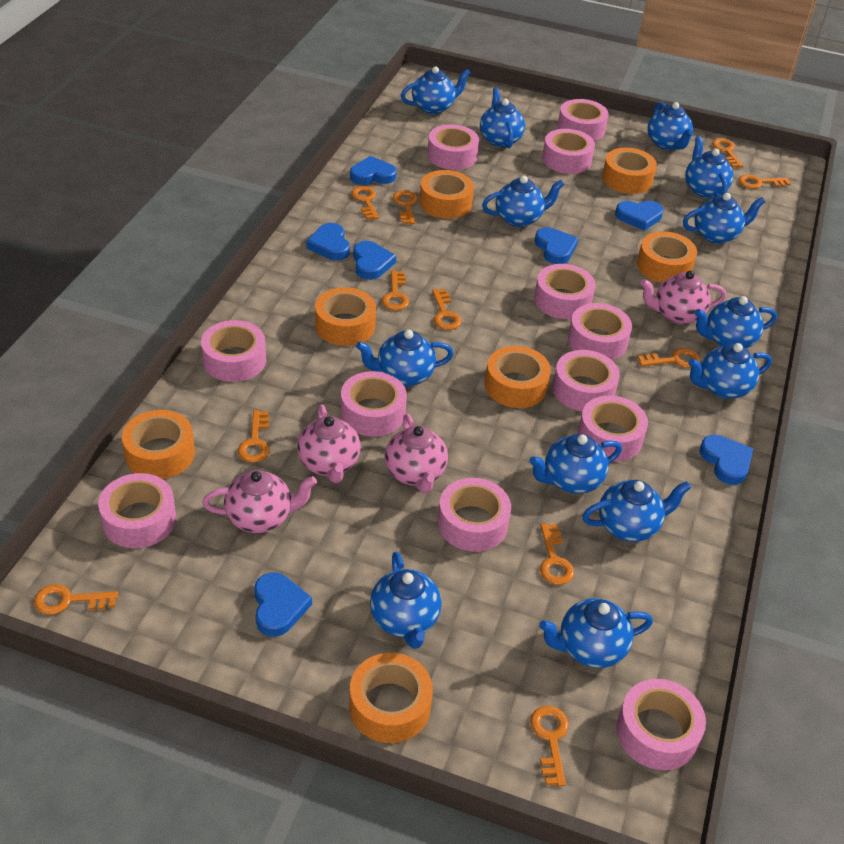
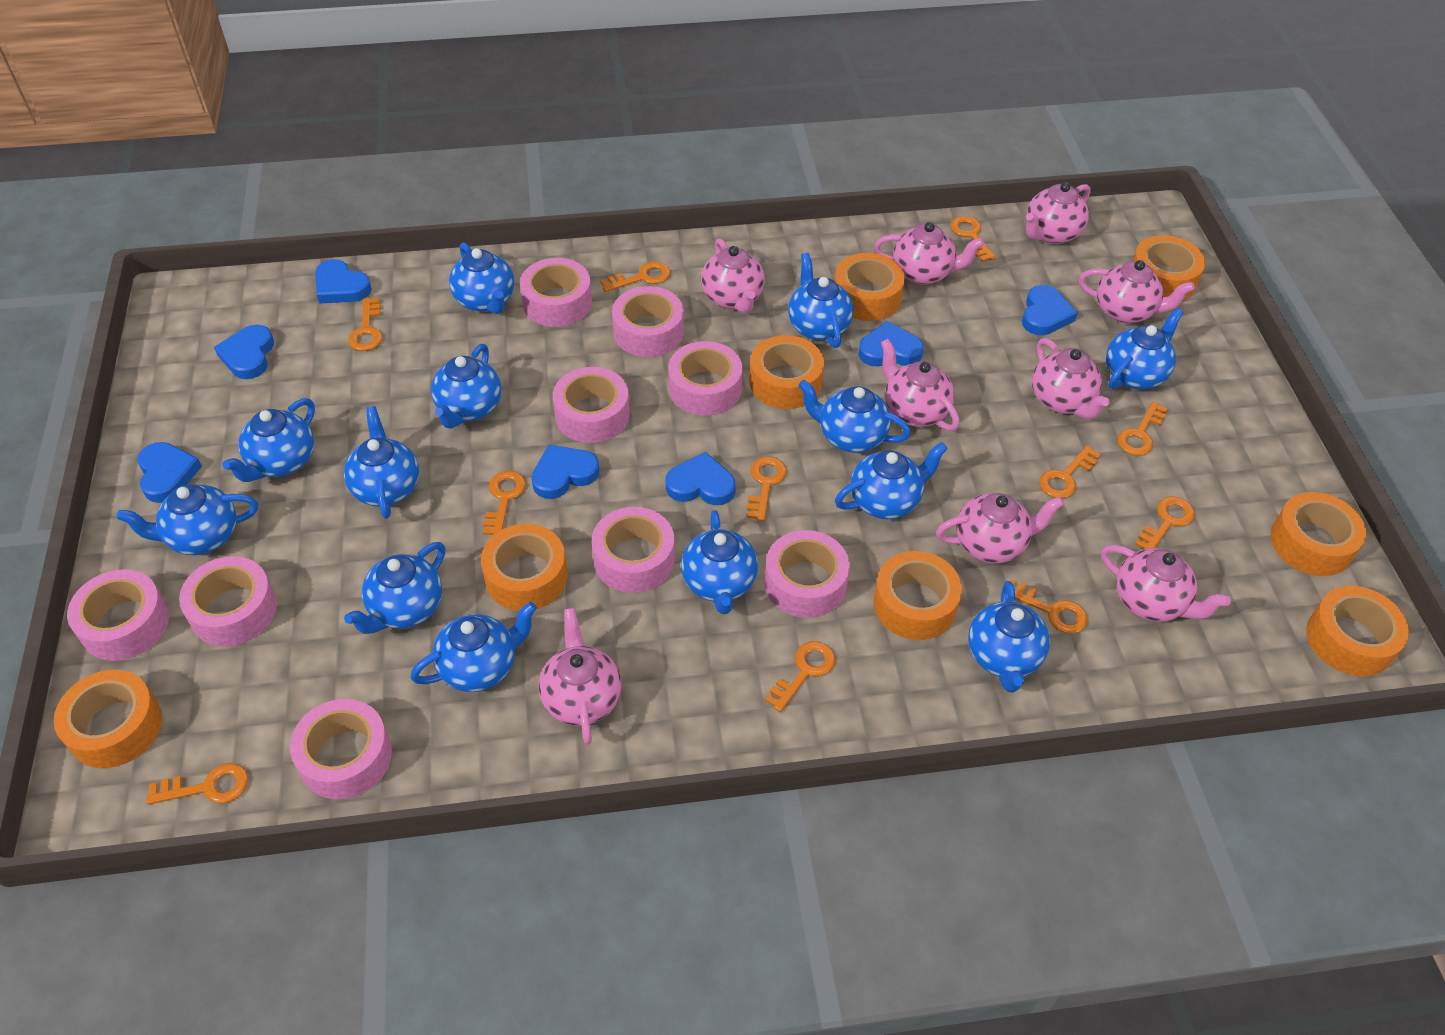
orange tape: [122,410,195,479] [315,287,376,346] [349,653,433,743] [419,170,474,219] [485,346,551,408] [602,148,657,194] [637,231,697,283] = 7 -> [54,670,162,768] [481,524,568,611] [749,335,824,409] [835,253,905,321] [873,551,962,640] [1132,235,1205,300] [1271,492,1366,576] [1306,586,1409,676] = 8
pink tape: [98,473,176,548] [201,320,266,382] [341,371,407,436] [427,125,479,170] [438,478,511,552] [534,264,596,319] [542,129,595,174] [553,350,620,411] [558,99,609,141] [568,303,632,360] [578,395,648,461] [616,679,706,770] = 12 -> [67,569,169,661] [179,556,277,647] [290,699,392,799] [520,258,592,327] [553,367,630,443] [592,507,675,593] [612,286,684,357] [668,341,742,416] [765,530,850,618] = 9
pink teapot: [202,470,317,533] [297,404,361,483] [384,414,448,493] [640,271,726,324] = 4 -> [539,608,621,744] [701,238,765,313] [874,222,984,285] [881,339,960,431] [936,493,1064,563] [1026,182,1091,244] [1032,338,1110,419] [1079,260,1195,323] [1101,545,1231,622] = 9

